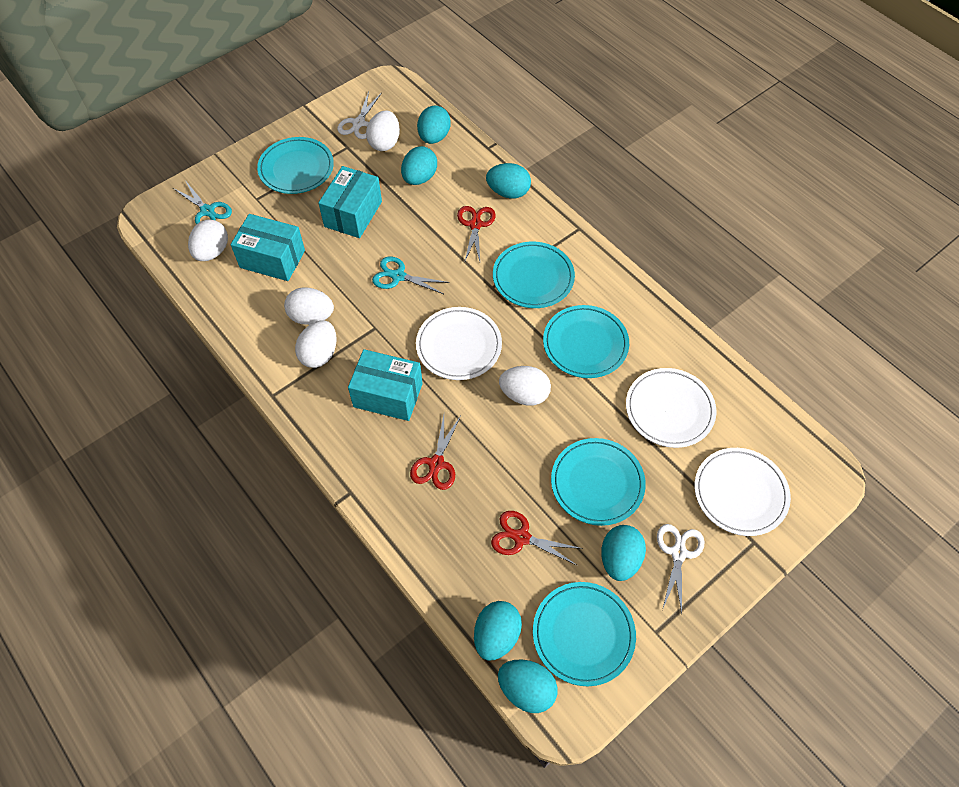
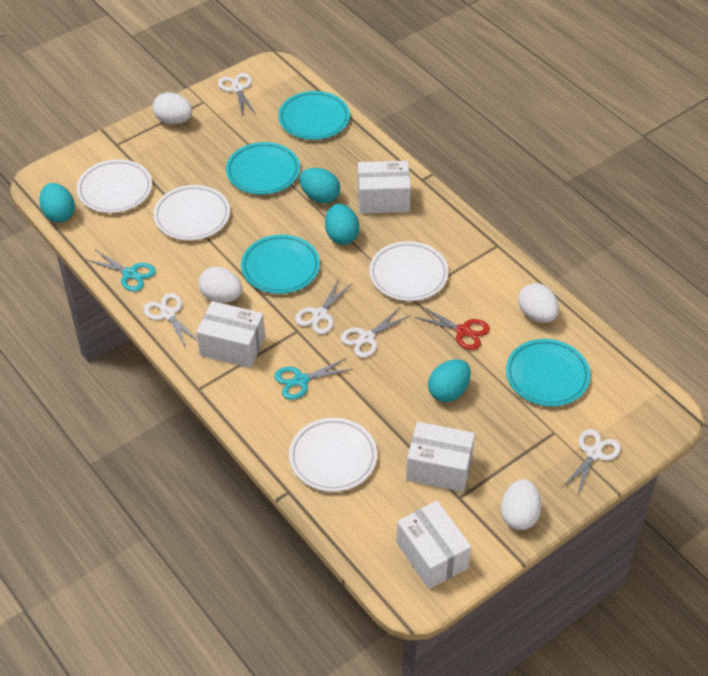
red scissors: [410,415,461,490] [457,206,495,261] [491,511,583,566] = 3 -> [414,306,490,350] = 1
turquoise box: [231,214,305,281] [318,166,382,238] [348,349,423,421] = 3 -> none = 0
turquoise egg: [401,146,437,185] [417,105,451,144] [474,601,522,660] [486,163,531,199] [498,660,558,713] [601,525,646,581] = 6 -> [39,183,75,222] [299,168,340,203] [325,204,359,245] [428,359,471,402] = 4
turquoise plate: [257,137,334,194] [493,242,575,308] [533,582,636,686] [543,305,629,378] [551,438,646,526] = 5 -> [226,142,300,195] [241,234,320,294] [278,91,350,140] [506,339,590,406] = 4
white box: none = 0 -> [196,301,265,368] [358,161,411,214] [396,501,471,589] [406,422,475,492] = 4
white egg: [188,219,228,261] [284,287,334,325] [295,320,337,368] [366,110,400,151] [499,366,551,406] = 5 -> [153,92,193,124] [198,266,242,303] [501,479,541,530] [518,283,559,323] = 4
white plate: [416,307,502,380] [626,368,716,448] [694,448,791,536] = 3 -> [77,159,152,213] [153,185,230,241] [289,418,377,492] [369,241,449,301] = 4
white scissors: [337,91,382,139] [657,524,705,613] = 2 -> [143,293,198,348] [218,73,256,116] [295,279,353,334] [340,307,411,358] [563,429,621,496] = 5

